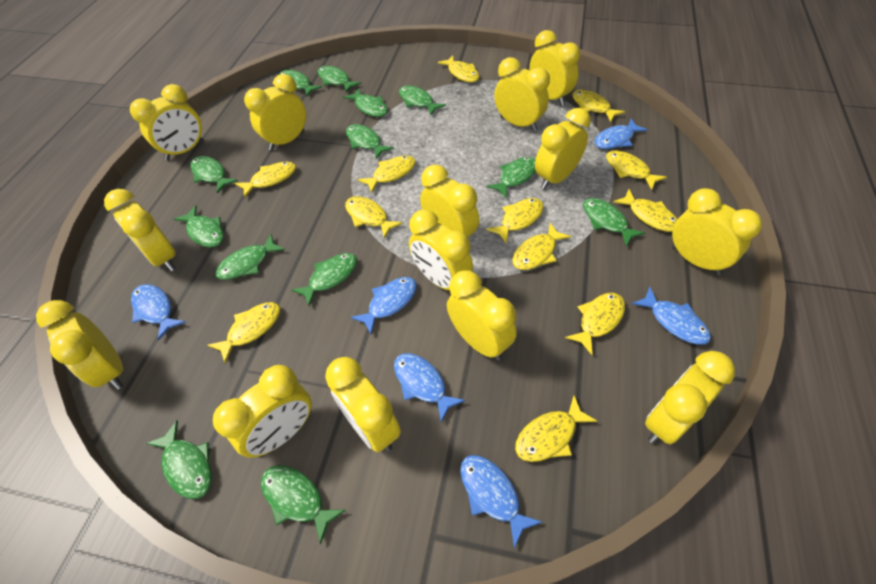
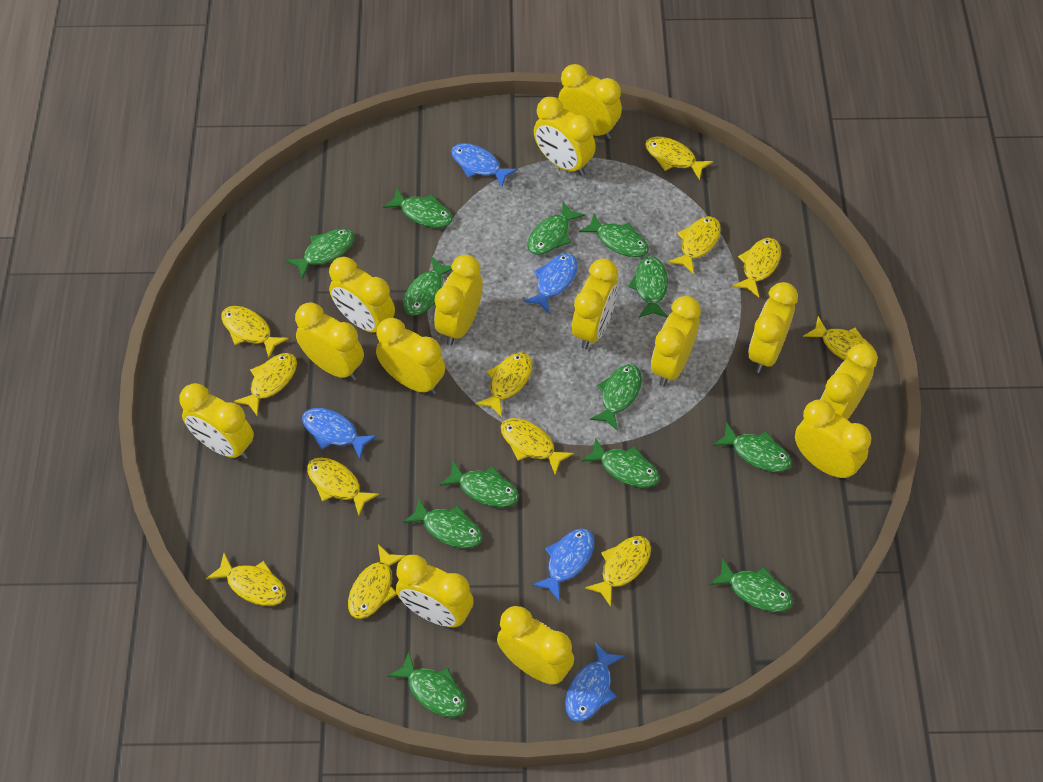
blue fish: [131,284,186,340] [351,277,417,334] [394,353,465,422] [460,455,542,548] [595,119,648,149] [632,287,711,345] = 6 -> [302,408,377,459] [451,143,518,187] [524,253,578,313] [532,528,594,602] [565,642,625,722] = 5

